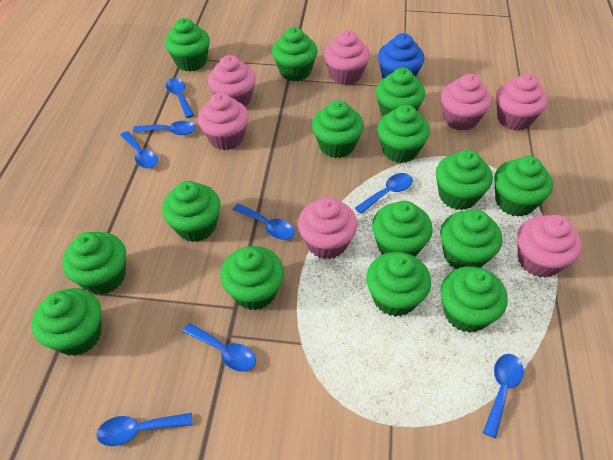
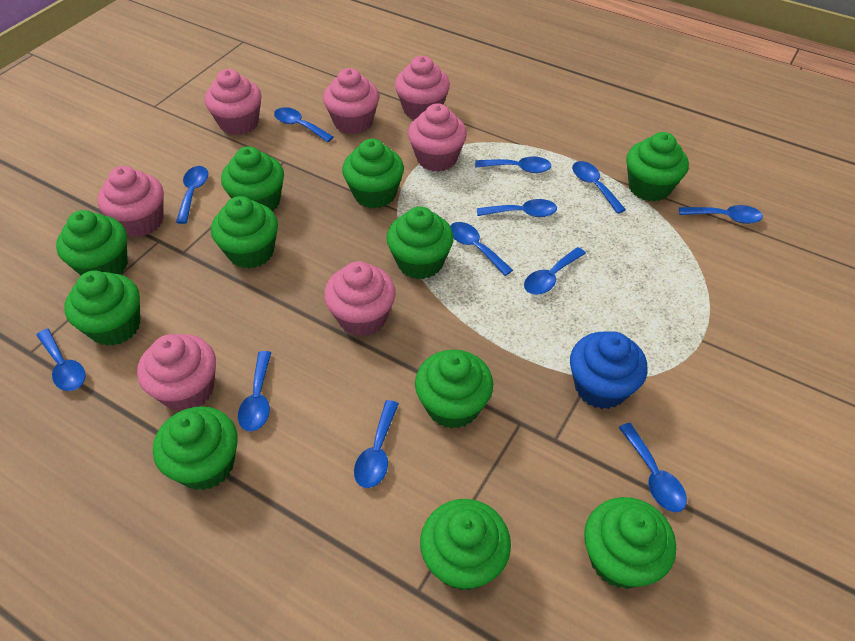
blue spoon: [96,413,192,446] [120,131,158,169] [133,121,196,135] [166,78,194,118] [183,323,256,372] [233,204,295,240] [355,173,413,214] [483,354,524,438] = 8 -> [36,329,86,391] [176,166,208,224] [238,351,271,432] [274,107,334,142] [354,400,399,488] [450,222,513,276] [475,156,551,173] [477,199,557,217] [524,247,586,295] [572,161,626,214] [618,423,687,512] [679,205,763,224] = 12
green cupcake: [32,288,102,356] [62,232,126,295] [162,181,221,242] [165,18,210,71] [220,246,284,310] [272,27,318,81] [312,100,364,158] [366,252,431,317] [372,201,433,257] [376,68,425,117] [377,105,430,163] [436,150,493,210] [440,209,503,269] [440,266,508,333] [494,156,553,217] = 15 -> [56,210,128,275] [65,271,140,346] [153,406,238,490] [211,196,278,269] [221,146,284,212] [342,139,404,209] [386,206,454,279] [415,350,493,429] [420,499,511,590] [584,497,676,589] [626,132,689,201] = 11

